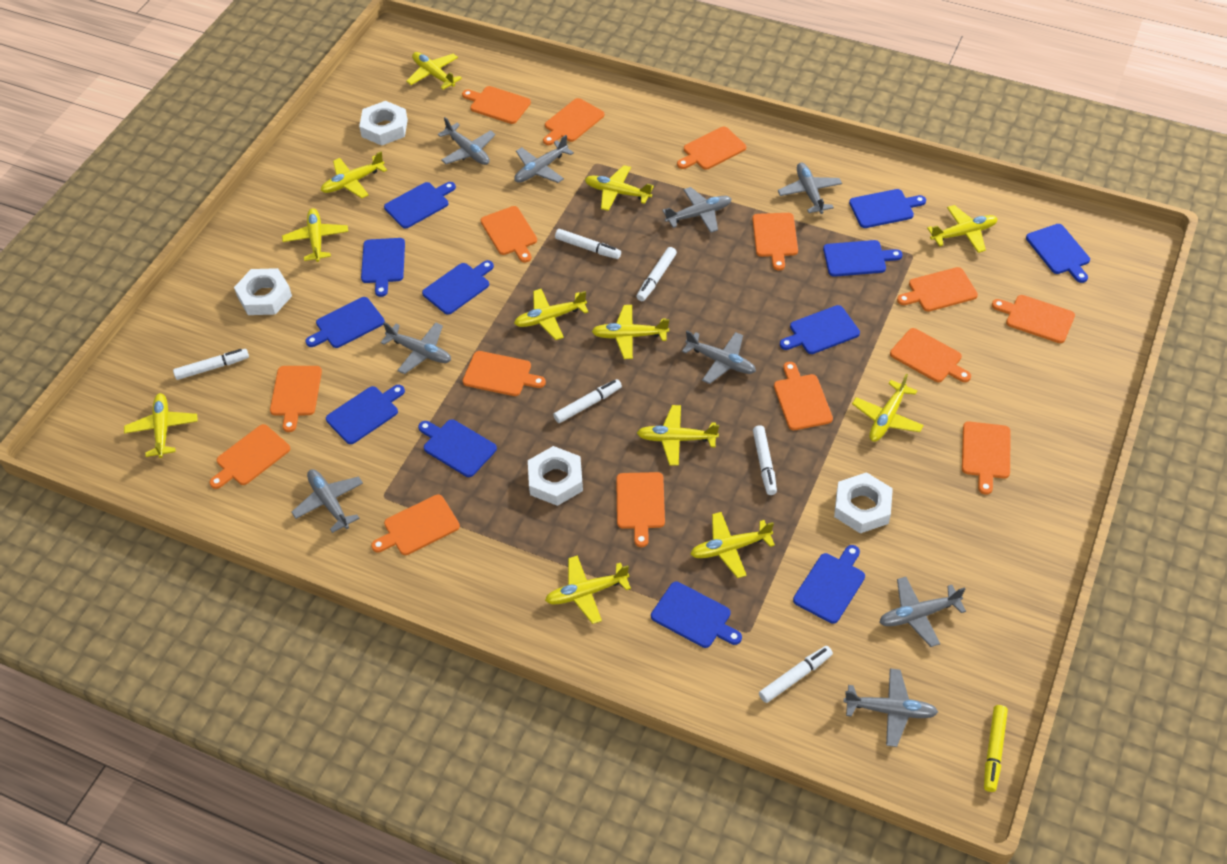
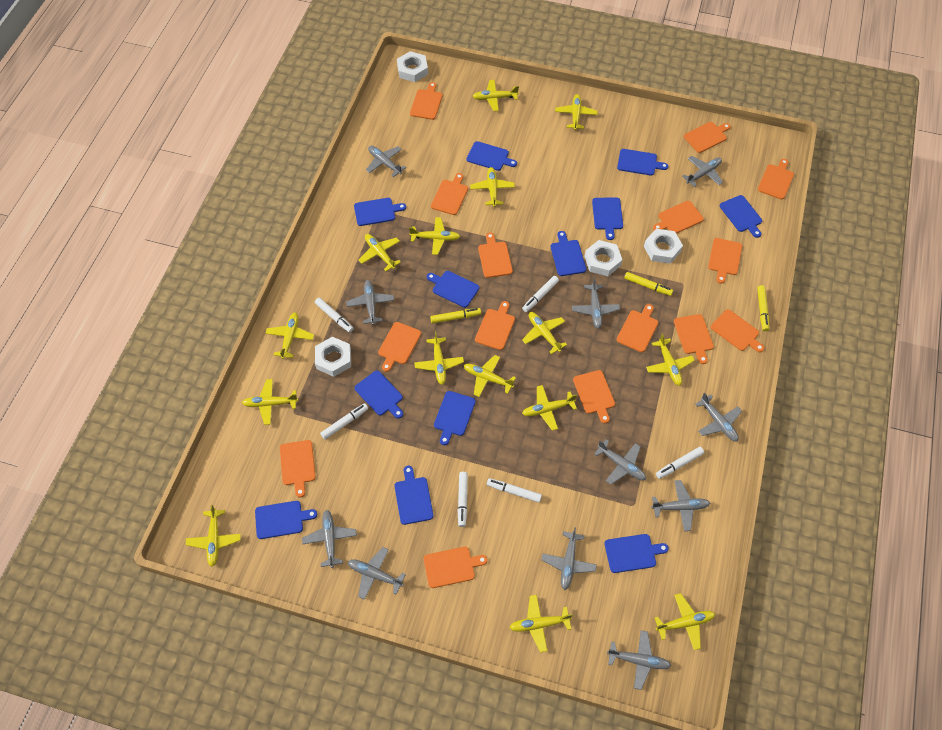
grey plane: [291,469,363,533] [380,322,451,374] [438,117,495,165] [514,135,574,183] [662,187,732,233] [682,331,756,384] [778,163,842,214] [844,668,938,747] [879,577,966,647] = 9 -> [302,510,357,568] [346,280,394,325] [348,547,406,600] [366,146,406,177] [541,528,597,590] [572,278,620,329] [594,439,646,485] [607,630,671,690] [651,480,710,531] [682,156,723,187] [695,393,742,442] = 11
yellow marker: [984,705,1008,792] = 1 -> [430,308,481,324] [624,272,673,296] [757,285,769,331] = 3
yellow plane: [124,393,197,458] [282,208,348,262] [320,152,387,198] [406,52,462,90] [514,289,588,340] [545,555,631,624] [585,165,654,211] [591,305,669,359] [637,405,719,466] [690,512,775,578] [852,373,924,442] [927,205,998,253] = 12 -> [186,505,241,567] [242,379,298,425] [265,312,314,359] [359,234,401,271] [409,217,461,255] [414,332,464,385] [464,355,516,397] [470,167,515,207] [472,80,519,111] [509,595,573,653] [522,312,567,354] [522,385,577,431] [555,94,598,130] [646,334,695,386] [654,593,715,650] = 15

